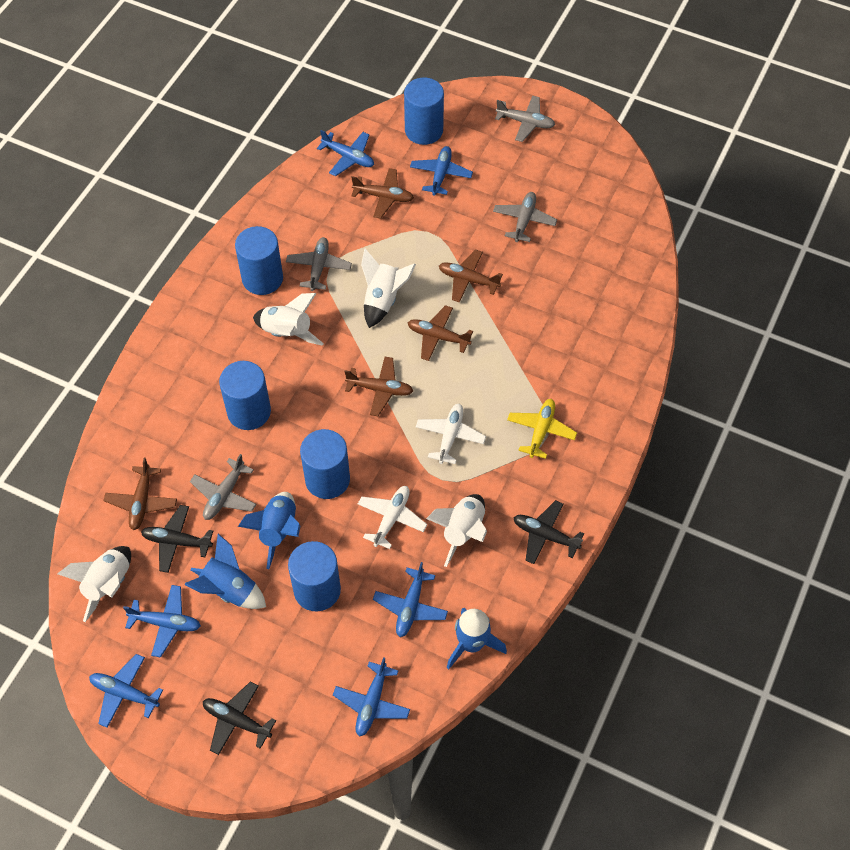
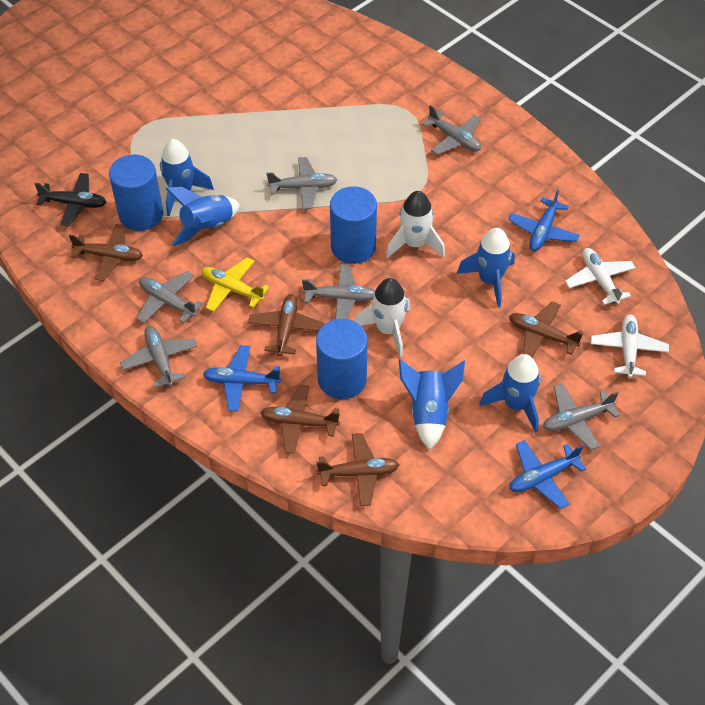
black plane: [141,505,213,573] [203,681,276,755] [513,500,584,564] = 3 -> [34,173,106,226] = 1
blue cylinder: [219,361,271,430] [235,226,283,295] [288,541,341,611] [300,429,350,499] [404,77,444,145] = 5 -> [109,154,163,231] [316,319,367,399] [330,186,377,264] = 3
blue plane: [89,654,163,728] [123,585,201,658] [317,130,374,176] [333,657,410,737] [373,562,448,637] [410,146,473,196] = 6 -> [203,345,281,411] [508,189,580,251] [509,440,586,509] = 3
blue rocket: [184,534,266,609] [238,492,301,569] [447,608,507,669] = 3 -> [160,139,214,216] [166,187,240,246] [398,359,465,450] [457,228,515,307] [479,354,541,433] = 5
grey plane: [190,454,257,520] [286,237,352,291] [493,192,557,242] [495,96,555,142] = 4 -> [120,326,197,388] [137,271,203,323] [267,157,337,209] [302,264,375,319] [422,105,481,155] [543,383,620,450] = 6
white rocket: [58,546,131,622] [253,293,324,346] [361,249,416,328] [426,494,487,567] = 4 -> [355,278,410,357] [386,191,445,258] = 2

